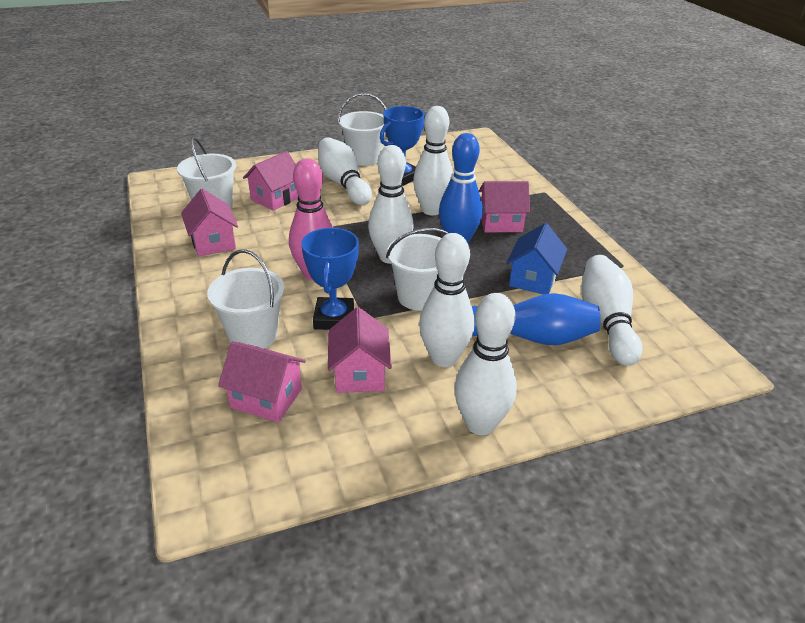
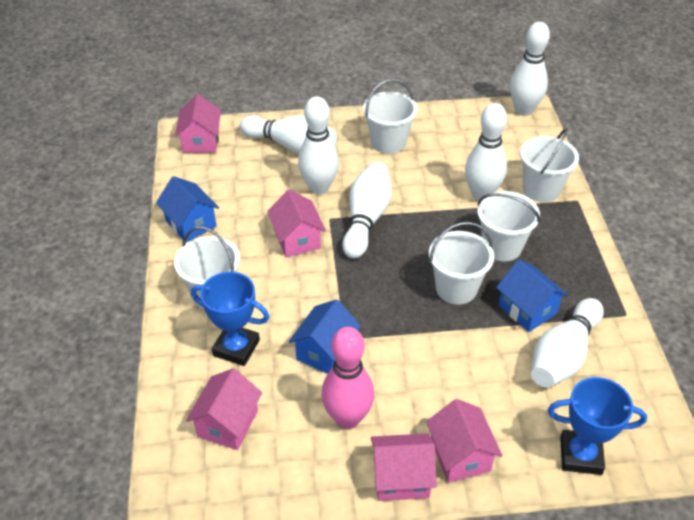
blue bowling pin: [439,133,483,244] [472,293,600,345] = 2 -> none = 0
blue house: [506,223,567,294] = 1 -> [156,176,219,242] [289,299,361,374] [496,260,568,332] = 3
white bucket: [177,137,236,209] [207,249,285,349] [338,93,386,166] [386,228,449,311] = 4 -> [174,226,240,309] [363,79,418,154] [429,222,494,304] [477,191,540,261] [520,128,579,202] = 5

